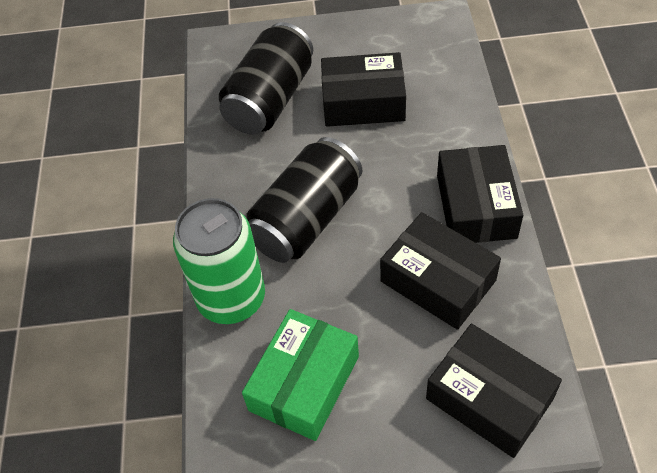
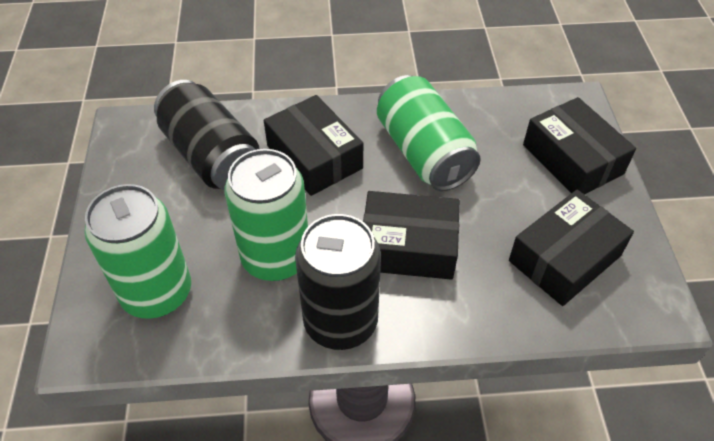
green box: [242,309,359,441] = 1 -> none = 0
green can: [173,198,265,324] = 1 -> [84,184,191,319] [225,149,308,281] [377,75,481,191] = 3

